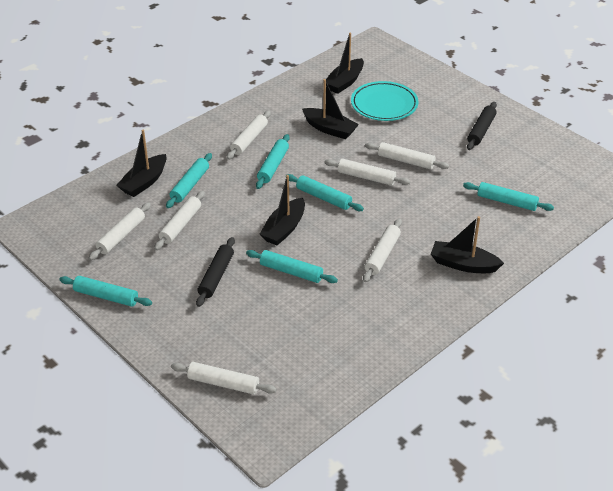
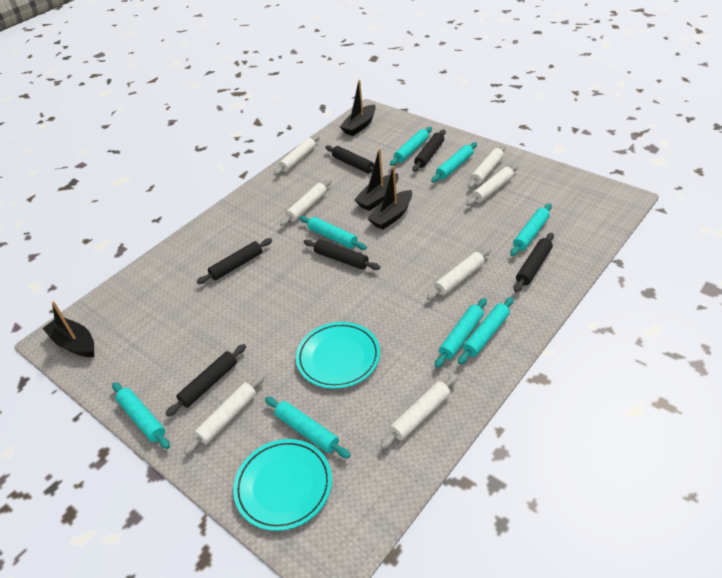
black boat: [116,130,167,197] [260,175,305,245] [302,79,359,139] [326,32,364,94] [431,216,504,273] = 5 -> [42,301,94,357] [340,80,376,136] [354,149,399,211] [367,166,412,230] = 4
black rolling pin: [196,237,235,307] [467,102,497,150] = 2 -> [166,344,246,417] [197,238,272,284] [303,239,380,270] [325,145,374,174] [412,129,446,172] [514,233,554,292] = 6
turquoise plate: [351,81,419,121] = 1 -> [233,439,332,531] [296,322,380,389] = 2
turquoise rolling pin: [59,276,152,307] [166,153,212,208] [246,250,338,283] [256,134,290,189] [287,174,364,211] [463,182,554,211] = 6 -> [112,382,170,449] [265,397,351,459] [300,216,367,250] [390,127,432,166] [431,142,477,183] [435,298,487,368] [458,297,514,365] [510,203,552,256] = 8

